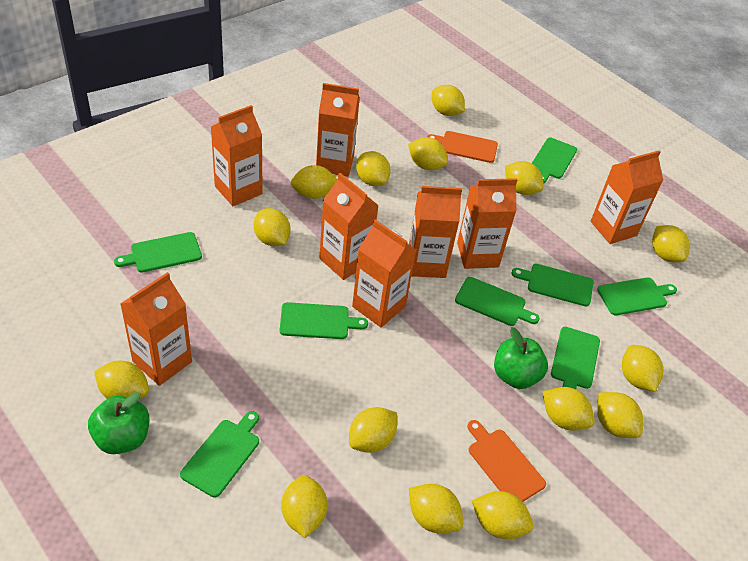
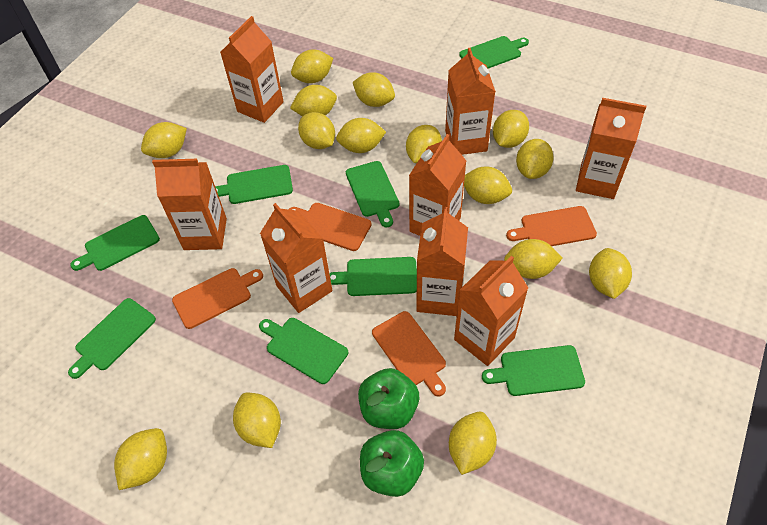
orange cutting board: [427,131,498,163] [467,420,546,502] = 2 -> [172,268,263,329] [289,203,372,251] [372,311,446,396] [506,206,597,246] = 4

